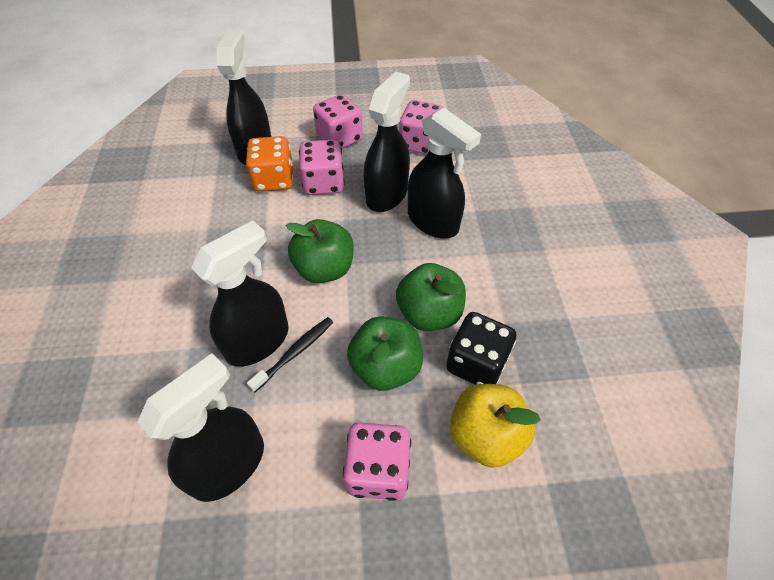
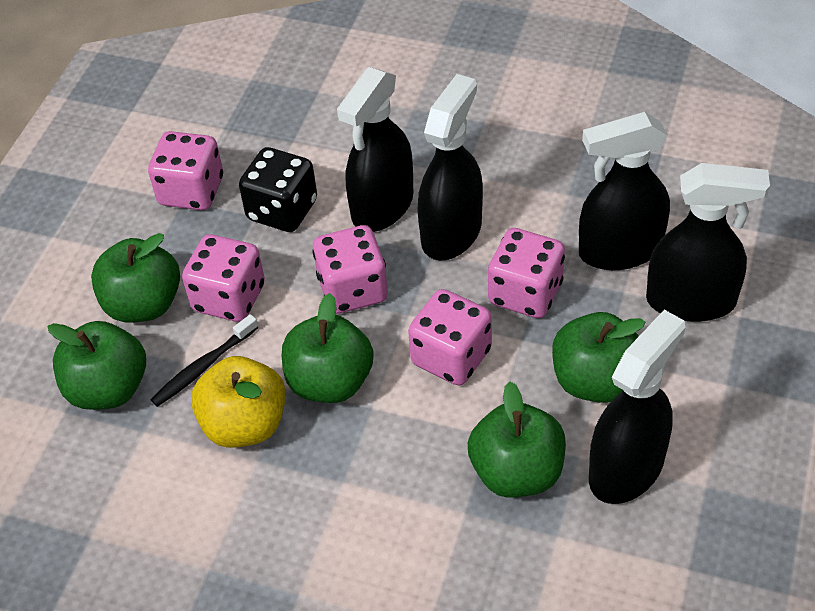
green apple: [286,219,354,283] [347,316,423,391] [396,263,466,331] = 3 -> [47,321,146,410] [91,233,180,323] [282,293,374,403] [468,382,566,498] [552,312,646,403] = 5
orange dice: [246,136,294,192] = 1 -> none = 0
pink dice: [299,140,345,195] [313,94,363,148] [343,422,411,501] [399,100,443,155] = 4 -> [148,131,223,210] [182,234,265,322] [312,225,388,314] [408,289,492,385] [488,228,565,318] = 5

